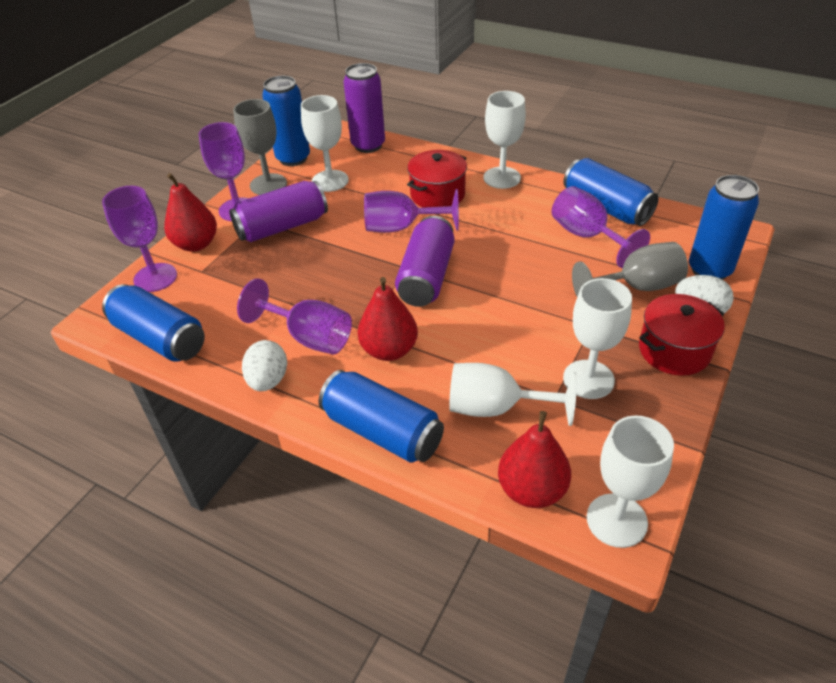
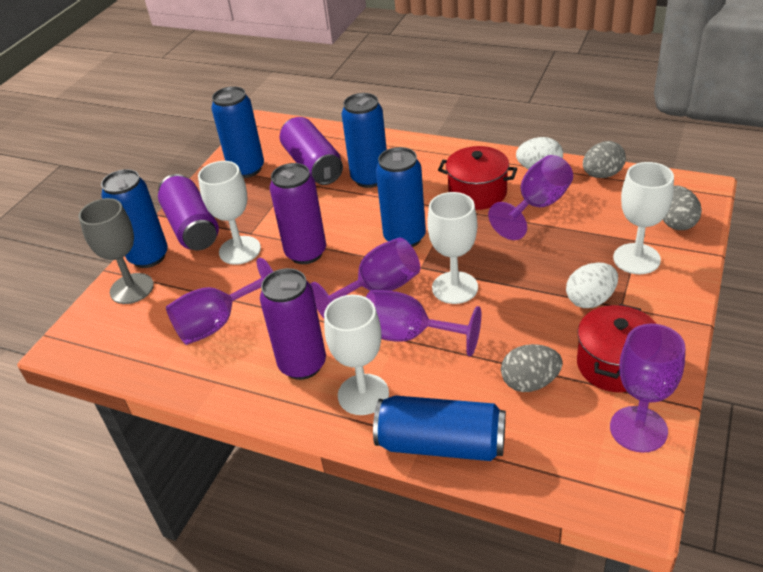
grey egg: none = 0 -> [501,344,563,392] [583,141,626,178] [663,185,702,230] = 3
grey goblet: [233,99,287,195] [572,242,688,297] = 2 -> [79,198,154,304] = 1
purple can: [229,181,328,242] [343,63,385,153] [395,216,455,307] = 3 -> [158,174,219,250] [260,268,326,380] [270,163,326,264] [280,117,343,185] = 4
red pear: [164,173,217,252] [358,277,418,361] [498,411,571,508] = 3 -> none = 0
white goblet: [301,95,349,192] [449,363,577,426] [483,91,526,189] [563,278,632,399] [587,416,674,548] = 5 -> [198,161,261,265] [324,295,389,415] [427,192,478,304] [613,162,674,274] = 4

